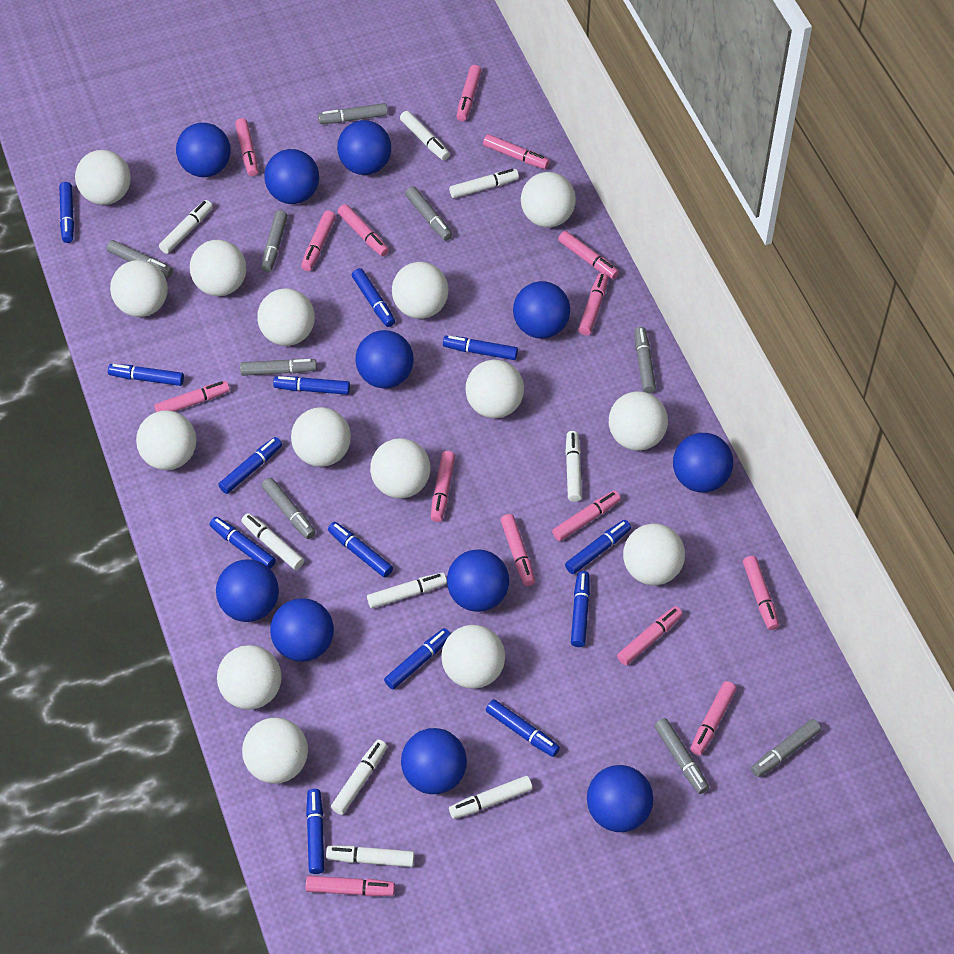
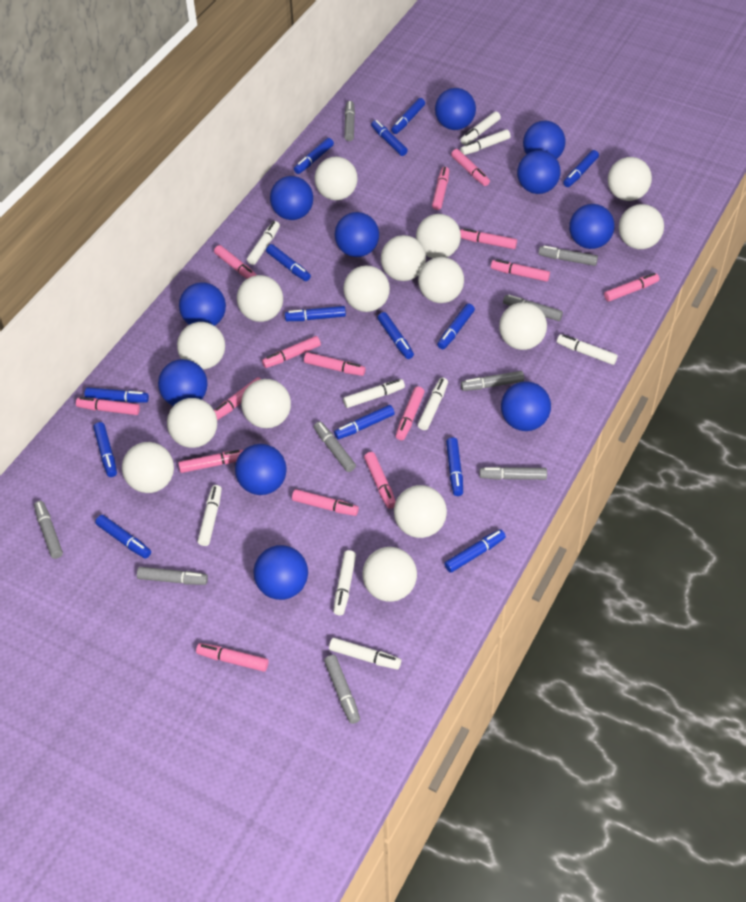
blue marker: [59,182,74,243] [108,364,184,386] [209,517,276,569] [218,437,282,494] [273,376,350,395] [306,789,325,874] [328,522,393,577] [352,268,395,327] [384,628,451,689] [443,336,518,360] [486,699,560,757] [565,520,631,574] [571,571,590,647] = 13 -> [84,387,149,403] [93,422,117,477] [95,515,151,559] [266,244,311,281] [285,306,346,321] [294,138,334,174] [334,405,395,439] [371,120,408,156] [377,312,414,359] [391,98,425,134] [437,303,475,349] [444,529,506,573] [446,437,463,496] [563,150,599,187] = 14

